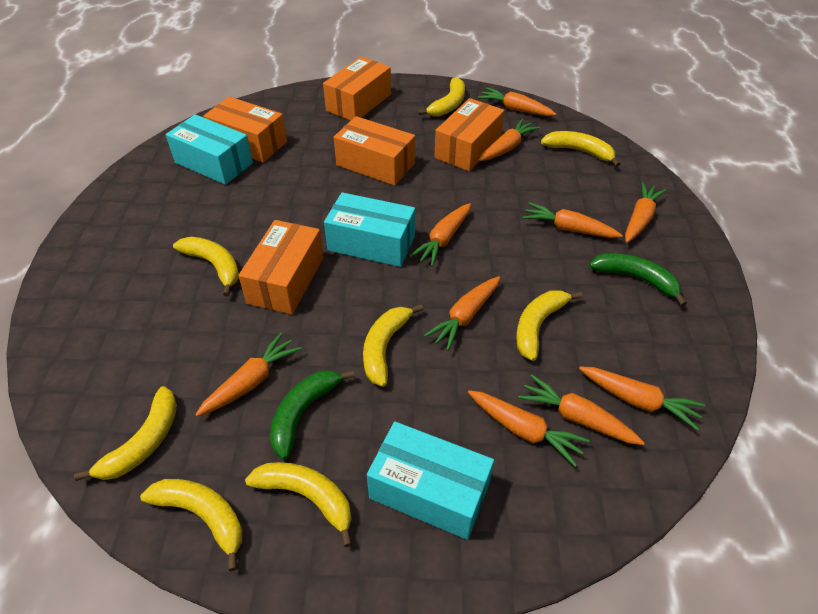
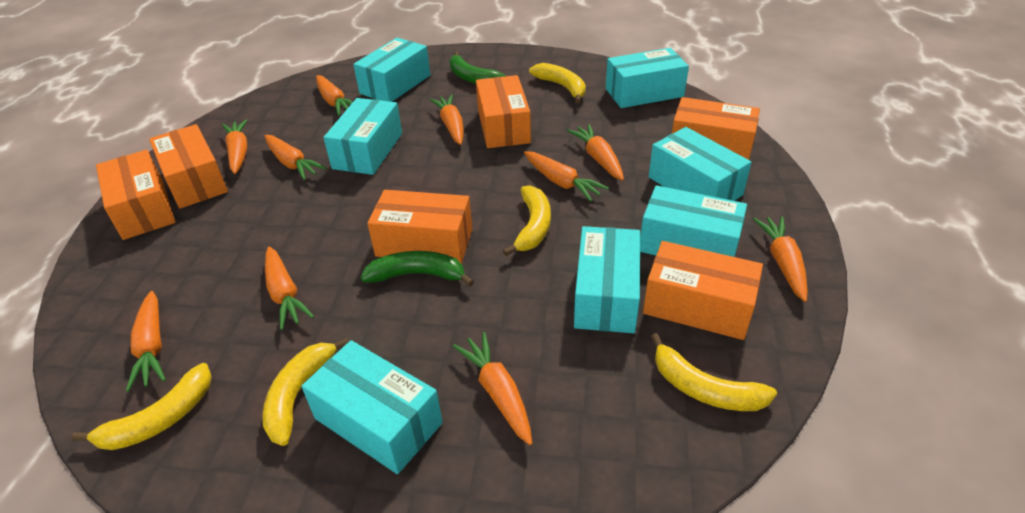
orange box: [203,96,287,163] [238,220,324,314] [323,57,391,121] [334,116,415,186] [435,98,505,171] = 5 -> [96,150,175,240] [149,124,228,209] [367,190,472,264] [476,75,531,148] [643,241,763,340] [672,97,760,160] = 6
turquoise box: [166,114,253,185] [324,192,415,267] [367,421,494,540] = 3 -> [301,340,443,474] [323,98,402,175] [353,38,430,102] [574,226,640,333] [606,48,689,108] [640,185,747,257] [649,127,752,201] = 7
yellow banana: [74,386,177,481] [140,479,242,571] [173,237,239,297] [245,462,352,547] [363,304,423,387] [418,77,465,116] [516,290,582,361] [541,131,620,167] = 8 -> [71,363,212,450] [262,338,349,446] [503,185,551,256] [529,63,586,103] [651,333,777,411] = 5

